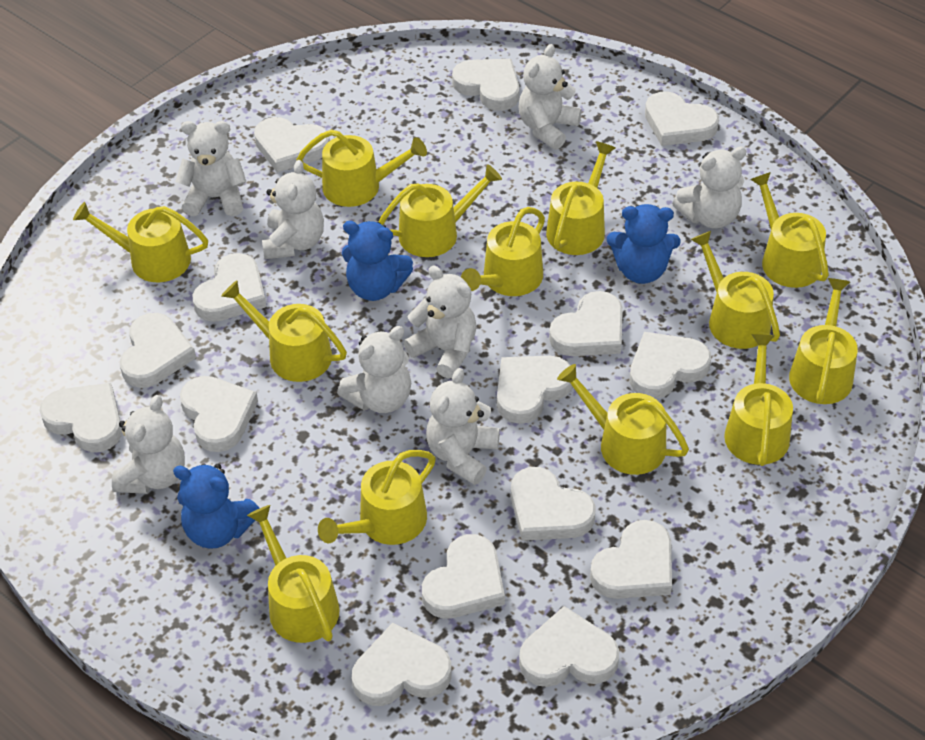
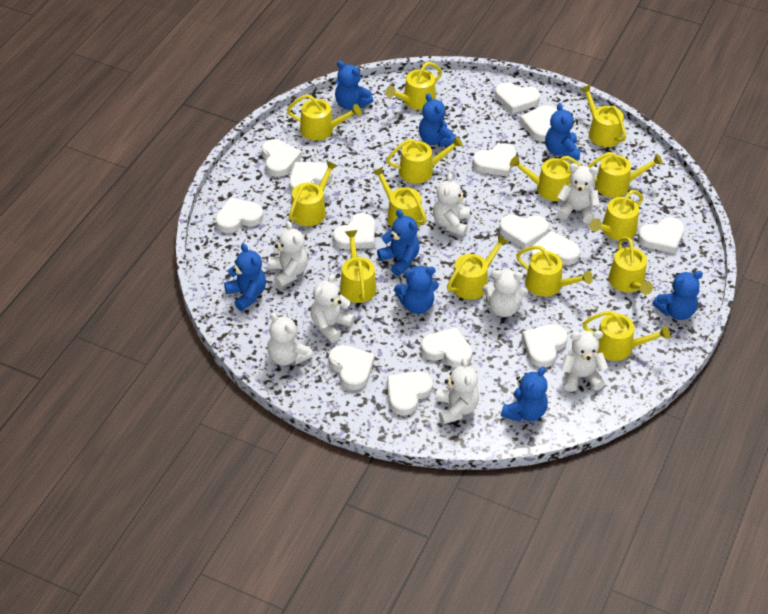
blue teddy bear: [173,463,260,549] [342,221,413,301] [607,204,680,284] = 3 -> [224,243,266,311] [335,61,373,110] [377,209,420,276] [394,266,439,314] [419,93,456,147] [501,366,548,422] [545,103,581,160] [653,271,703,320] = 8
white heart: [40,383,122,452] [120,313,196,388] [180,376,258,452] [193,253,266,322] [254,117,330,173] [352,623,452,706] [422,534,505,619] [452,59,520,111] [497,356,572,424] [511,467,596,541] [519,606,619,687] [549,291,623,356] [590,520,672,599] [630,332,711,399] [645,91,719,146] = 15 -> [215,197,264,233] [262,139,302,177] [289,162,332,192] [329,345,375,390] [333,213,375,249] [387,371,433,416] [421,327,472,368] [472,143,517,177] [495,82,540,114] [499,215,549,249] [520,106,557,141] [522,324,568,368] [530,231,580,265] [638,217,684,254] = 14
yellow watering can: [73,202,208,282] [221,281,347,382] [247,505,340,643] [297,130,427,207] [318,450,436,545] [379,164,502,257] [461,207,545,296] [546,141,616,255] [557,364,689,475] [690,231,780,349] [724,334,793,466] [750,172,829,288] [789,278,858,404] = 13 -> [287,94,361,140] [289,161,338,226] [340,230,377,303] [372,167,427,227] [385,62,442,110] [386,136,463,183] [447,235,508,300] [510,156,581,201] [516,246,593,297] [580,85,626,147] [583,311,670,361] [587,152,663,197] [589,190,643,241] [608,237,653,295] = 14

